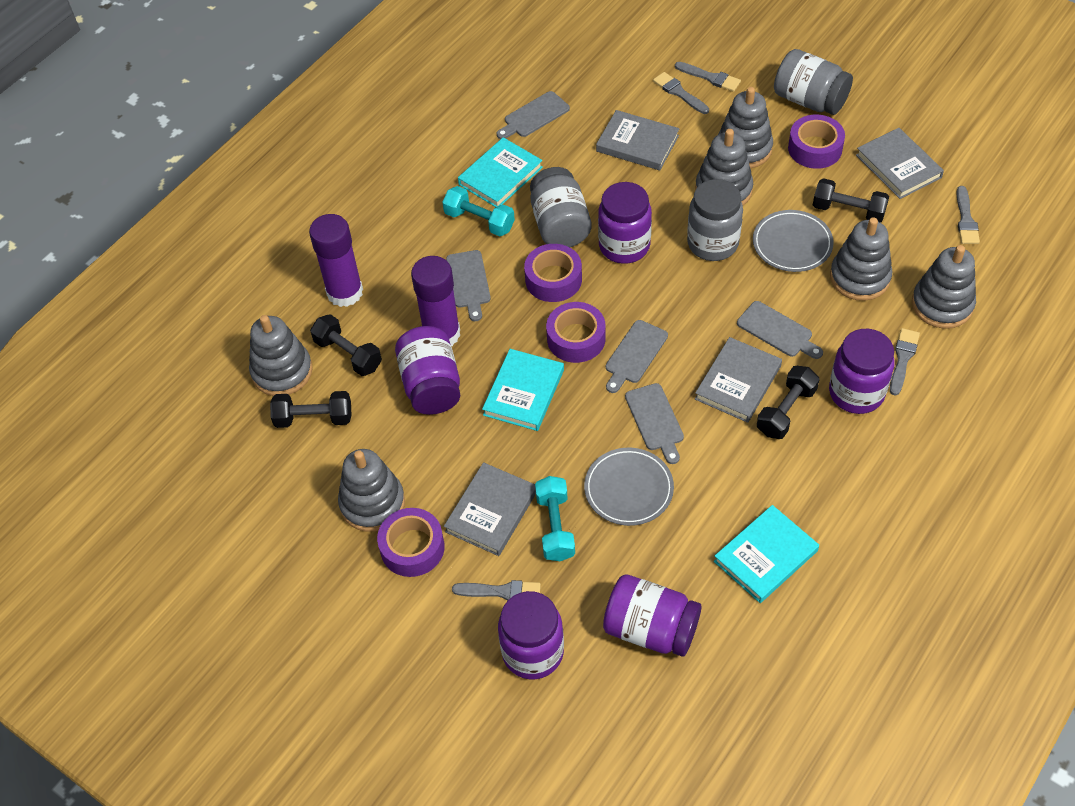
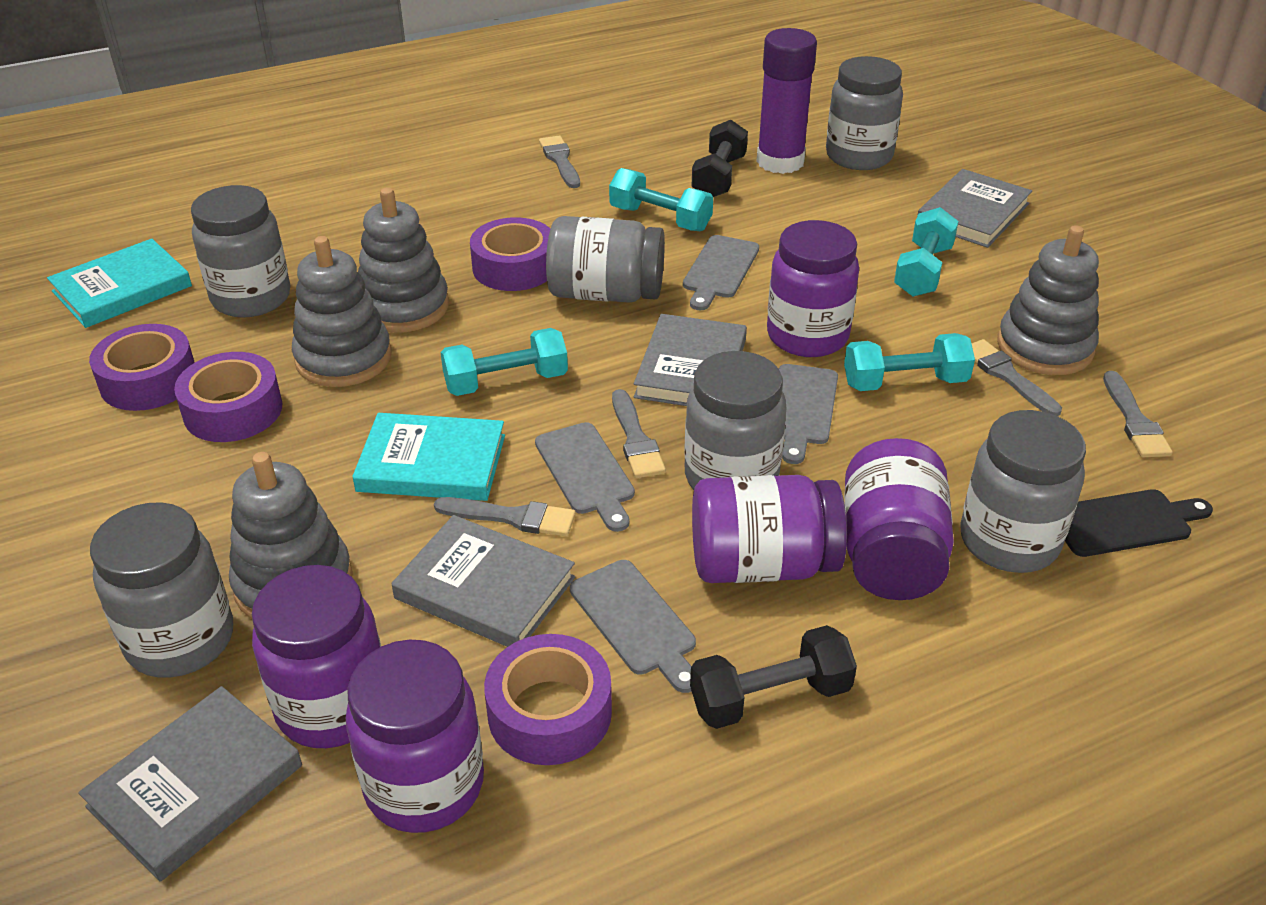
black cutting board: none = 0 -> [1065,489,1213,557] = 1
black dumbbell: [270,391,352,428] [310,314,382,376] [757,366,820,439] [813,178,889,223] = 4 -> [690,625,857,729] [691,120,748,197] = 2
grey cutting board: [446,250,491,321] [497,91,570,139] [606,320,668,393] [625,383,684,464] [737,301,823,359] = 5 -> [535,422,635,532] [570,560,696,693] [683,235,759,310] [779,364,838,464] = 4
grey jar: [530,167,591,247] [687,179,743,261] [774,49,853,115] = 3 -> [90,502,233,678] [191,185,290,318] [546,216,665,303] [684,351,787,490] [826,56,903,170] [960,410,1086,573] = 6
grey plate: [584,448,674,526] [753,210,834,272] = 2 -> none = 0
grey stacking toy: [249,315,313,396] [338,449,405,532] [695,129,753,206] [718,87,773,168] [830,217,892,301] [912,245,976,329] = 6 -> [229,452,353,619] [292,236,392,387] [358,187,449,333] [997,225,1099,375] = 4
purple glue stick: [309,214,363,307] [411,256,460,346] = 2 -> [756,28,817,174] = 1
turquoise book: [458,137,543,207] [482,349,564,431] [714,505,819,603] = 3 -> [47,239,192,328] [352,413,505,501] = 2
turquoise dumbbell: [442,186,515,236] [535,476,575,561] = 2 -> [441,328,568,396] [609,168,713,231] [844,333,975,391] [894,207,959,297] = 4

